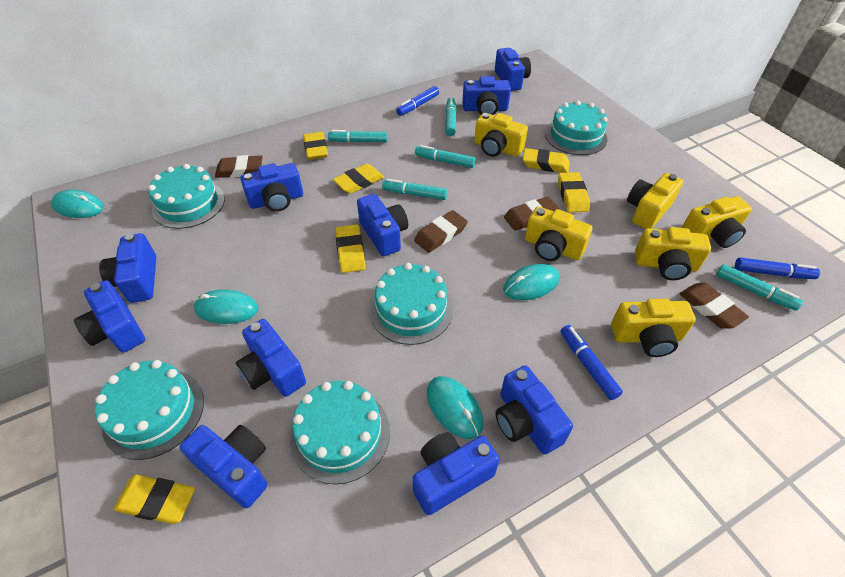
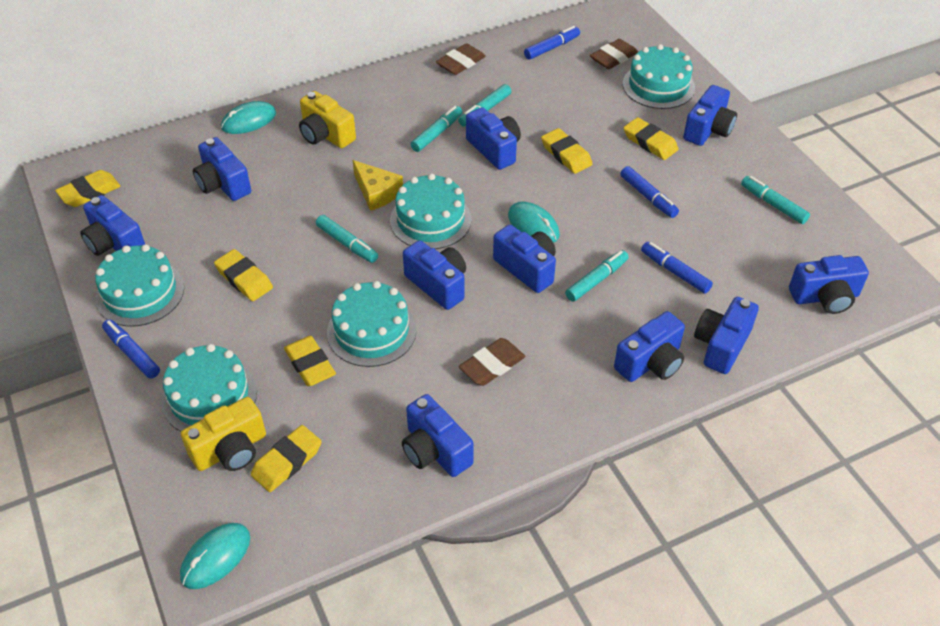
blue marker: [396,86,439,116] [561,325,623,400] [735,257,820,279] = 3 -> [102,319,160,379] [524,26,580,60] [620,166,679,218] [641,242,713,294] = 4
brown eraser: [215,155,263,178] [414,210,468,253] [504,197,560,231] [679,283,749,329] = 4 -> [436,43,486,75] [459,338,525,386] [590,39,638,69] = 3
turquoise mouse: [51,190,104,218] [194,290,258,324] [427,376,483,439] [503,264,559,300] = 4 -> [180,523,250,589] [221,101,276,134] [508,202,560,243] = 3
yellow camera: [474,113,528,157] [525,206,592,261] [611,299,696,357] [627,173,683,229] [635,227,711,280] [682,196,752,248] = 6 -> [181,397,266,471] [299,91,356,148] = 2
yellow cheese: none = 0 -> [353,160,403,211] = 1

